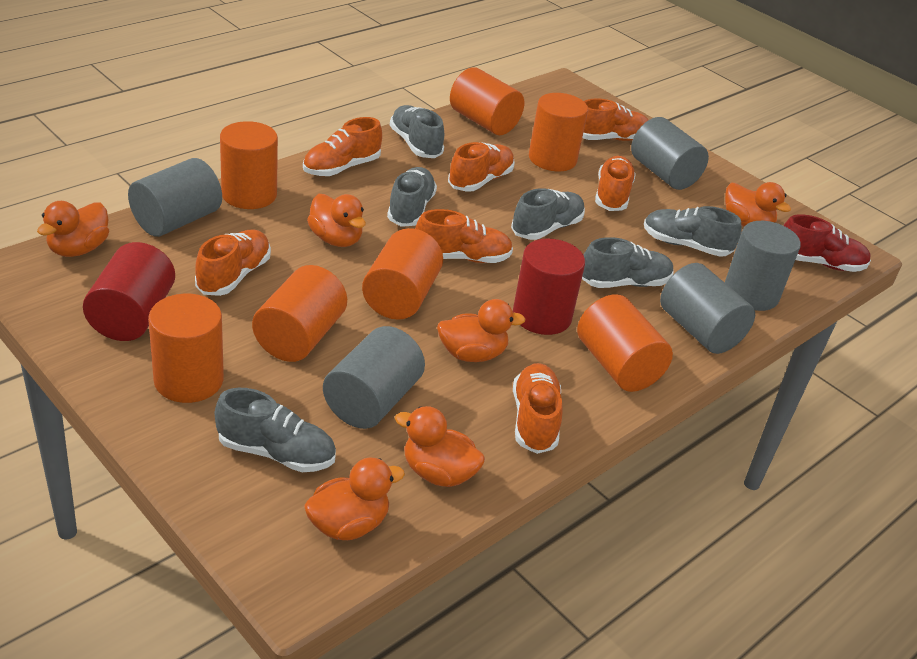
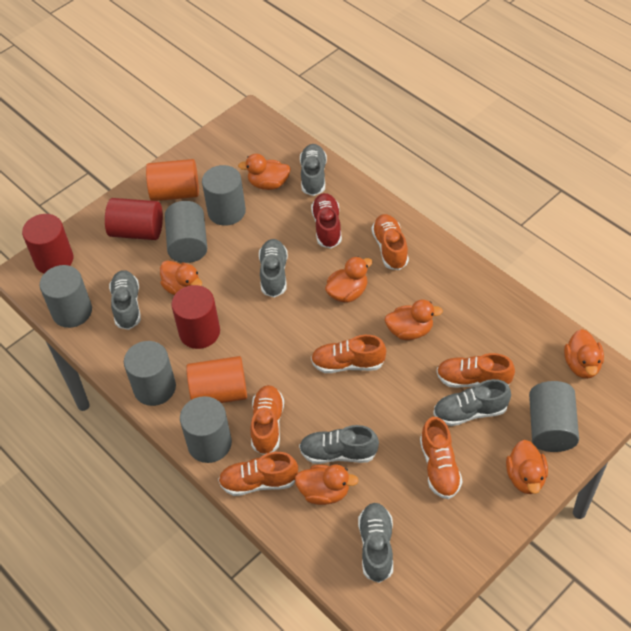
grey cylinder: [128,158,222,237] [323,326,425,429] [631,117,709,190] [660,263,755,354] [725,221,801,311] = 5 -> [40,265,92,328] [124,341,176,406] [165,201,207,263] [180,396,232,463] [202,165,246,226] [529,381,579,452] = 6
orange cylinder: [148,294,224,403] [220,121,278,209] [252,265,347,362] [362,228,443,320] [450,67,524,135] [529,93,588,171] [577,294,673,392] = 7 -> [146,159,199,201] [186,356,247,403] = 2
orange duck: [37,201,109,257] [304,458,405,540] [307,194,366,247] [395,406,485,487] [437,299,526,362] [725,182,791,226] = 6 -> [160,260,202,295] [238,154,291,190] [295,465,358,505] [325,257,372,302] [385,299,443,340] [506,440,548,494] [564,329,604,379] = 7
orange shoe: [195,229,271,296] [303,117,382,176] [415,209,513,263] [448,142,515,192] [513,363,563,454] [582,99,648,141] [595,156,636,211] = 7 -> [218,452,298,496] [250,385,284,455] [311,335,386,373] [372,214,409,270] [420,417,463,499] [437,353,515,388] = 6
red cylinder: [83,242,175,341] [513,239,585,335] = 2 -> [22,214,73,274] [105,198,163,240] [171,285,220,349] = 3

